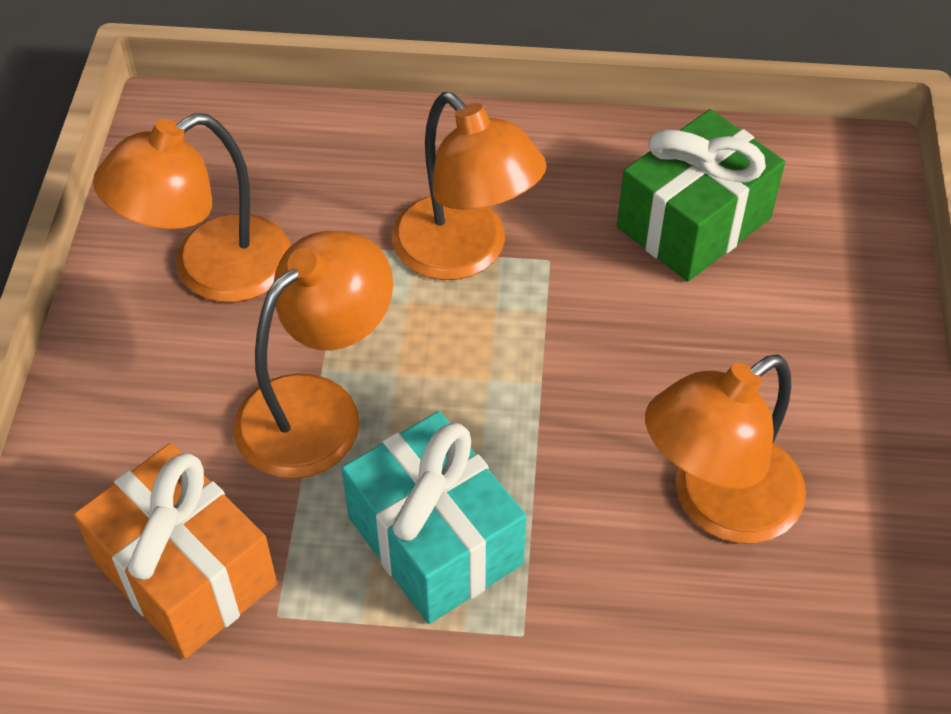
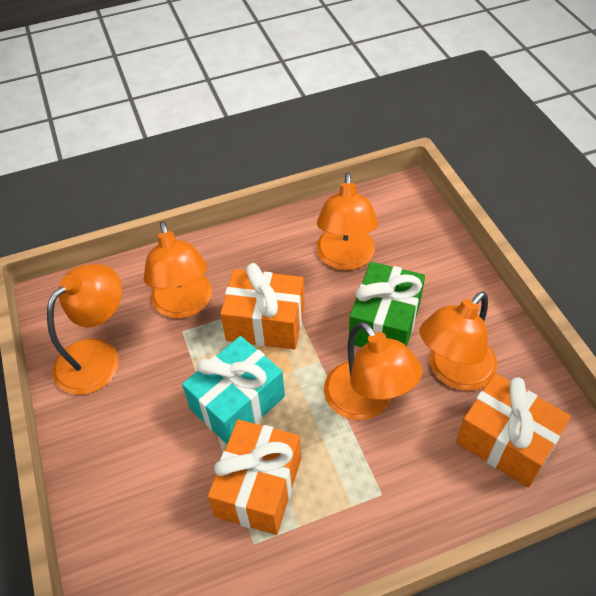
orange gift: [74,443,277,659] = 1 -> [208,419,301,535] [220,263,305,350] [456,373,571,488] = 3
orange lamp: [93,113,291,302] [233,231,393,479] [392,92,547,280] [645,354,806,543] = 4 -> [47,264,122,395] [144,221,212,319] [316,173,378,270] [324,322,423,420] [420,291,497,391] = 5

